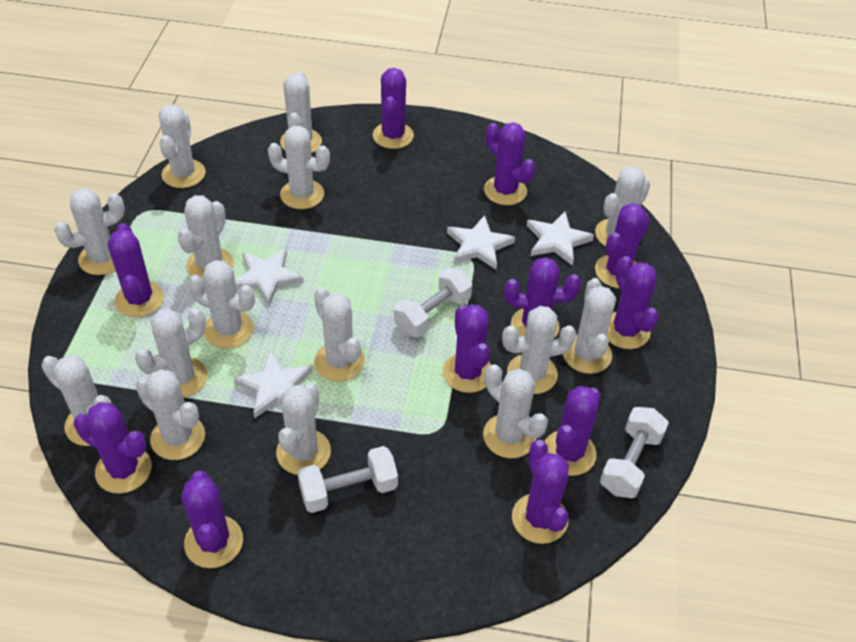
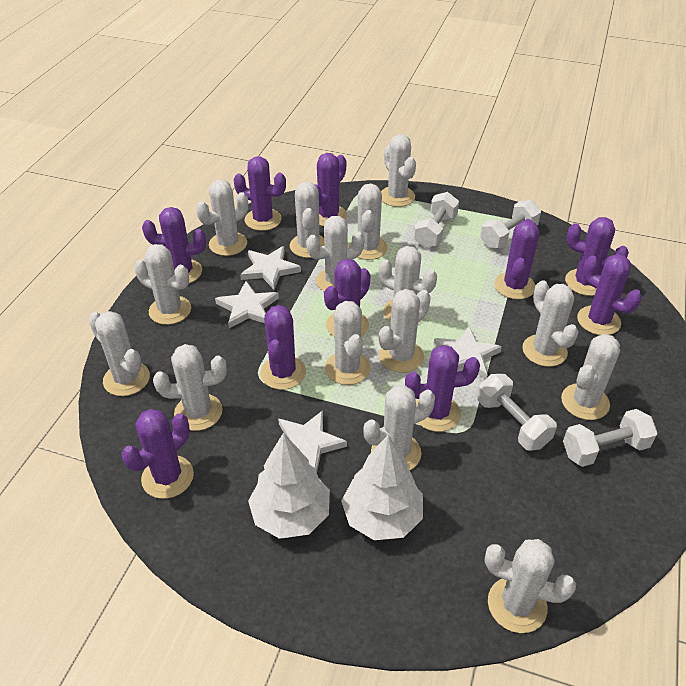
purple cactus: [74,402,152,494] [108,223,164,317] [181,471,243,568] [373,68,414,149] [443,304,491,393] [484,122,536,205] [504,257,581,338] [512,440,569,544] [545,386,601,476] [595,203,650,288] [606,256,659,349] = 11 -> [121,409,194,499] [142,207,206,283] [234,156,286,231] [260,305,306,390] [314,153,347,226] [324,259,371,337] [405,345,480,432] [495,219,540,299] [565,217,629,296] [577,254,642,335] = 10
white dumbbell: [297,446,398,513] [394,267,472,338] [600,407,669,498] = 3 -> [413,192,459,248] [477,374,557,451] [480,200,541,249] [563,409,658,467] = 4
white tree: none = 0 -> [248,432,330,539] [341,435,423,540] = 2

